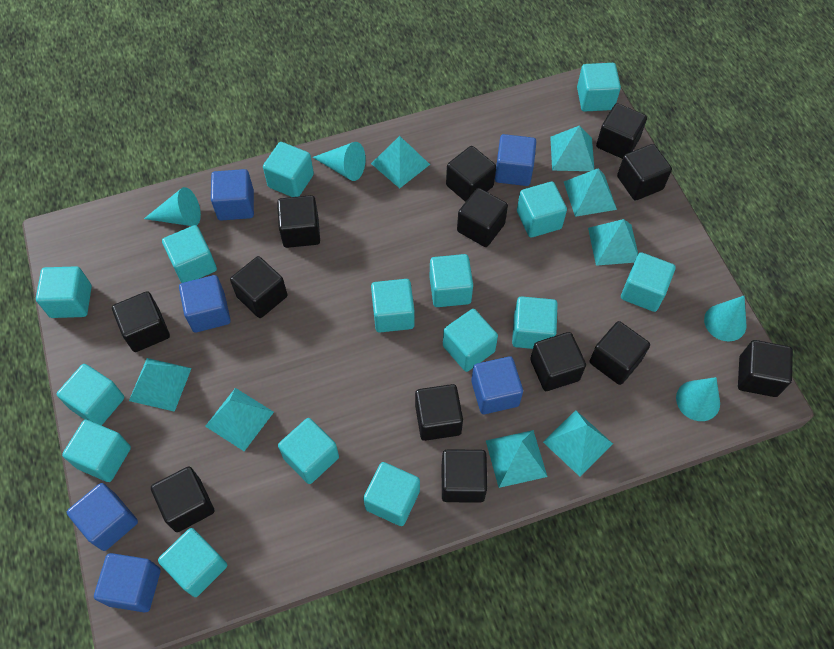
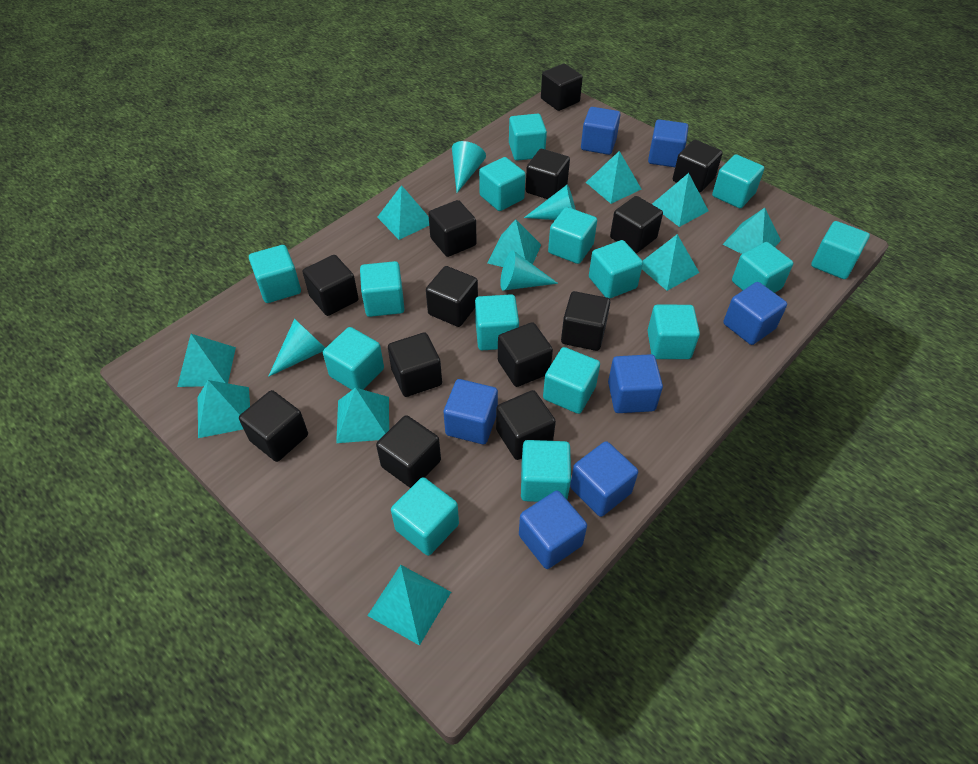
blue cube: [67,483,138,551] [94,553,161,613] [179,275,231,332] [211,169,254,221] [471,356,523,414] [495,134,536,186] = 6 -> [444,379,498,444] [519,490,587,569] [570,441,638,517] [581,107,621,155] [608,354,663,413] [648,119,688,167] [723,282,787,345] = 7
turquoise pyramid: [129,358,192,412] [205,388,274,451] [371,136,430,188] [486,430,548,488] [543,410,613,477] [550,125,594,171] [564,168,617,217] [588,219,638,266] = 8 -> [177,334,236,387] [198,380,250,438] [336,388,389,443] [367,565,451,646] [377,185,429,240] [487,219,541,267] [586,151,641,204] [642,234,699,291] [652,173,709,227] [722,208,781,254] = 10

